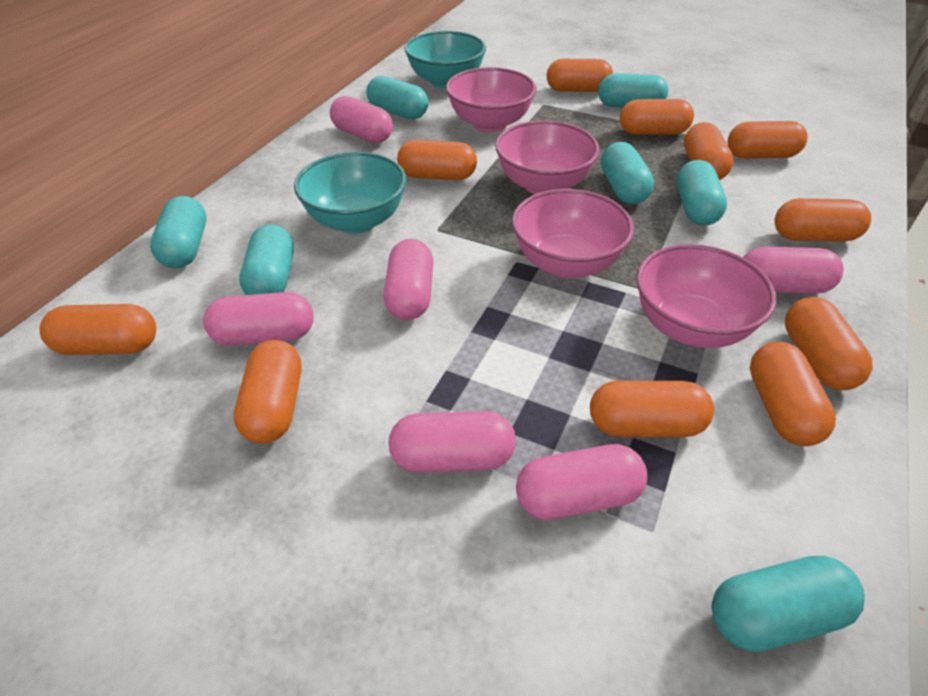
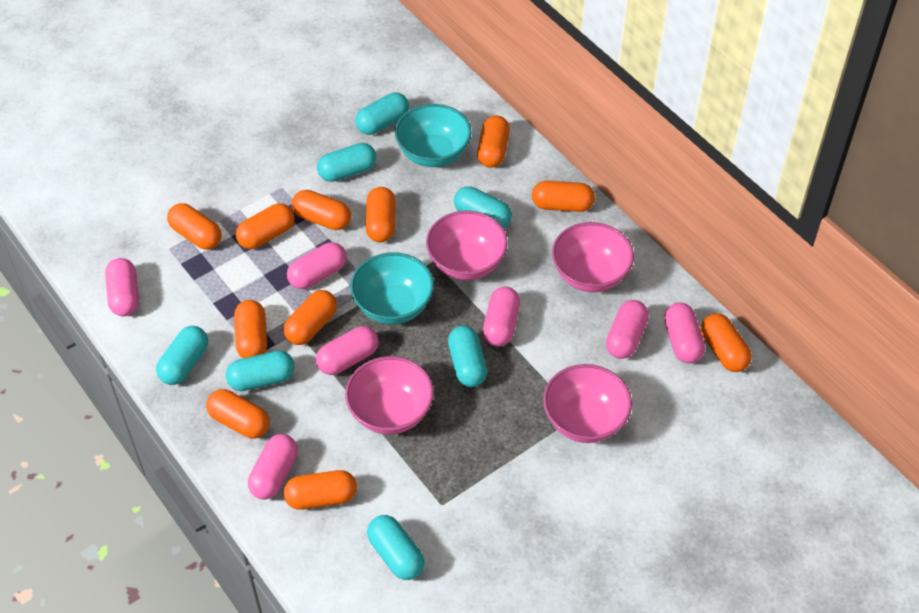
pink capsule: [203,292,314,346] [330,96,393,143] [383,239,433,320] [388,411,516,473] [516,444,647,520] [743,247,843,294] = 6 -> [105,258,139,316] [248,434,298,500] [287,242,347,289] [316,326,379,375] [483,287,520,346] [606,300,649,359] [664,302,705,363] = 7

